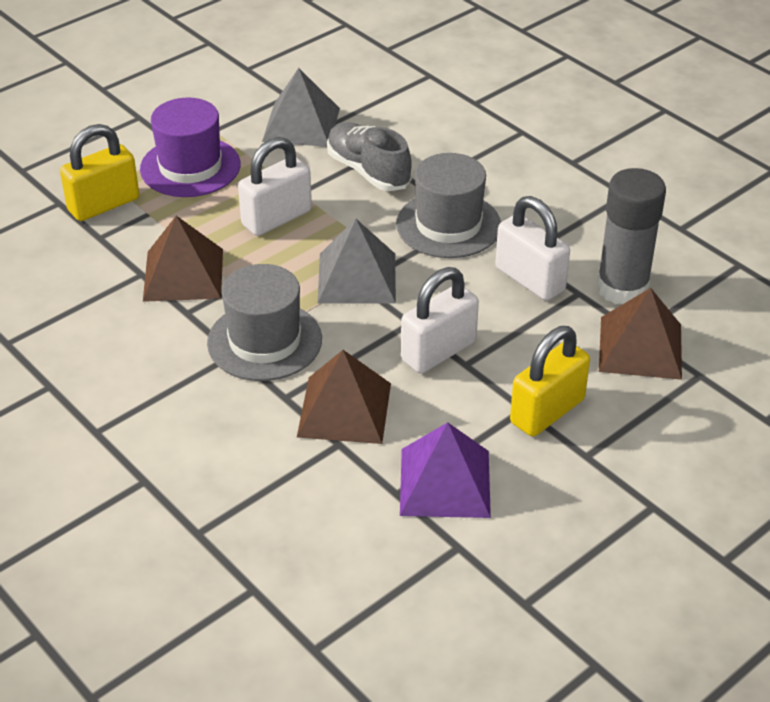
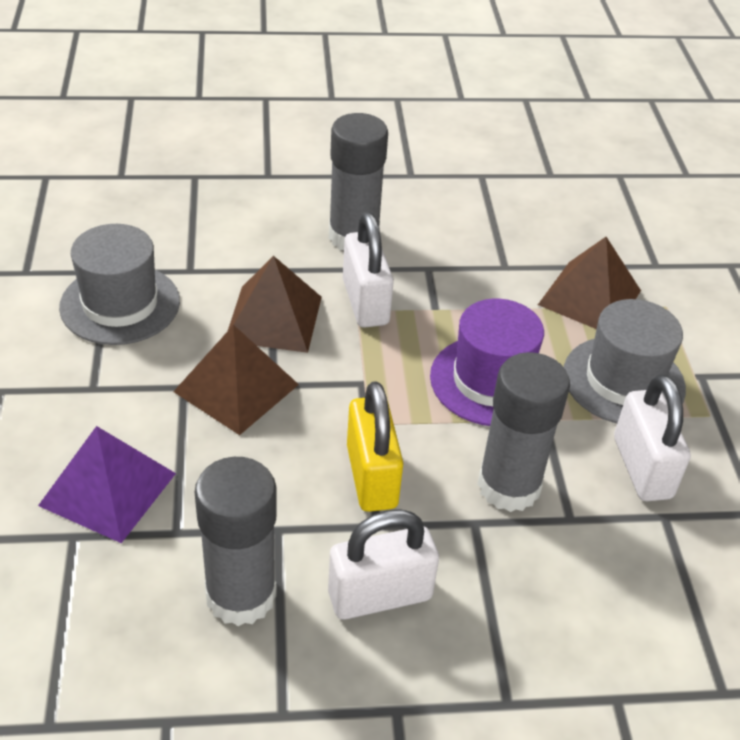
grey glue stick: [596,168,666,304] = 1 -> [195,457,277,626] [329,113,388,250] [477,352,570,512] = 3
grey pyramid: [262,68,340,147] [318,219,396,304] = 2 -> none = 0
grey shoe: [327,122,412,191] = 1 -> none = 0
yellow padlock: [60,124,139,221] [510,326,590,437] = 2 -> [347,381,403,512] = 1

